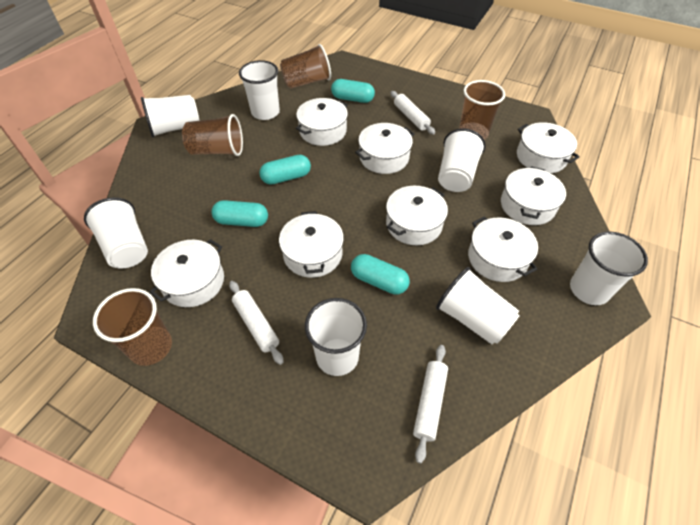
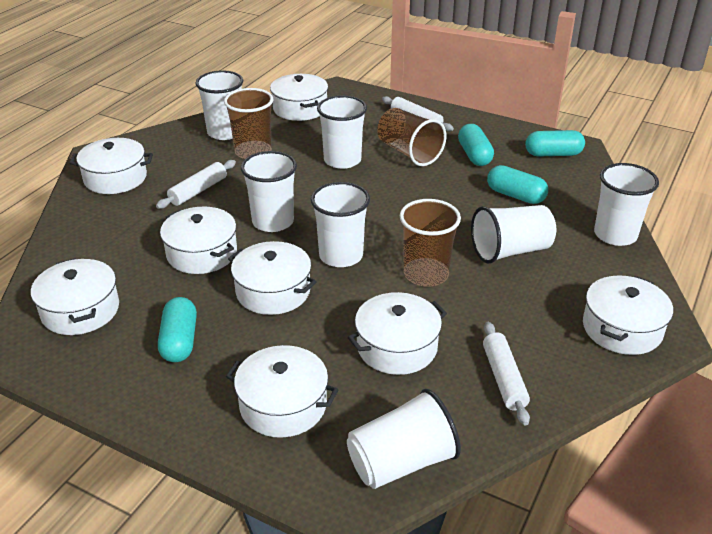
brown cup: [93,288,172,366] [182,114,243,156] [280,44,331,89] [459,80,505,140] = 4 -> [224,88,273,159] [377,108,446,166] [399,199,461,287] = 3

